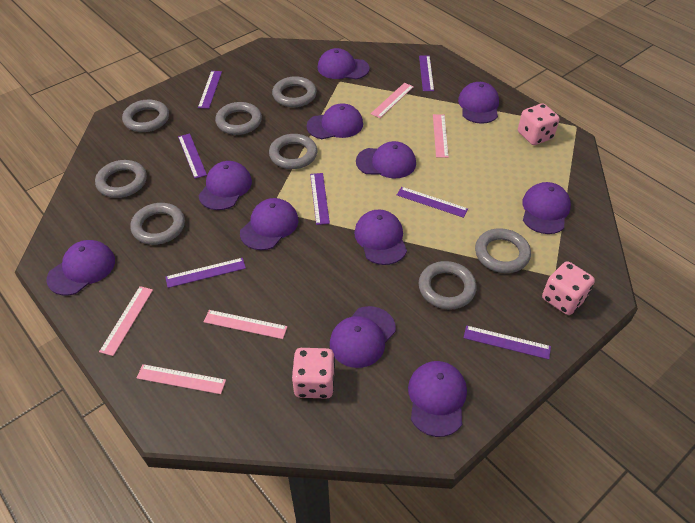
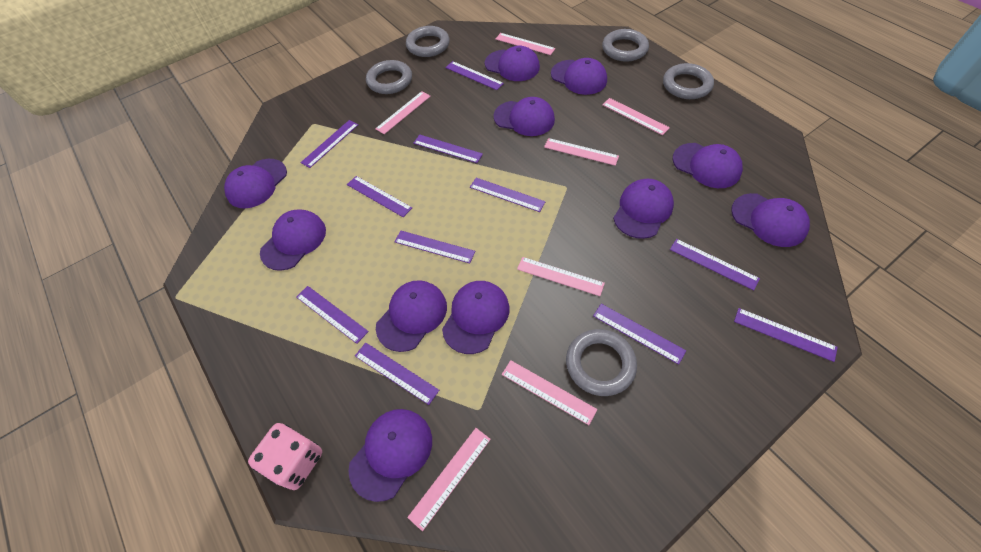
grey ring: [95,160,147,198] [122,100,169,132] [131,203,185,245] [215,102,262,135] [269,134,317,169] [272,76,317,107] [419,261,477,309] [475,228,531,273] = 8 -> [366,60,412,94] [406,26,450,57] [566,329,637,396] [602,29,649,62] [663,63,714,99] = 5
pink dice: [292,348,335,399] [518,103,560,145] [542,261,595,315] = 3 -> [248,423,322,490] = 1
pink ruler: [99,286,153,356] [137,364,226,394] [204,310,288,339] [371,83,414,118] [433,114,449,158] = 5 -> [375,91,431,134] [407,428,491,531] [495,33,556,55] [502,360,597,425] [517,257,605,296] [544,138,619,166] [602,98,670,135] = 7
purple ruler: [165,258,246,288] [178,134,207,179] [198,71,222,109] [310,173,330,225] [397,187,468,218] [419,56,434,91] [464,325,551,359] = 7 -> [296,286,369,344] [300,120,358,168] [347,176,412,217] [355,343,439,405] [394,231,475,263] [413,135,483,163] [445,61,504,90] [470,178,546,212] [593,304,686,365] [670,239,760,291] [734,308,838,362] = 11

